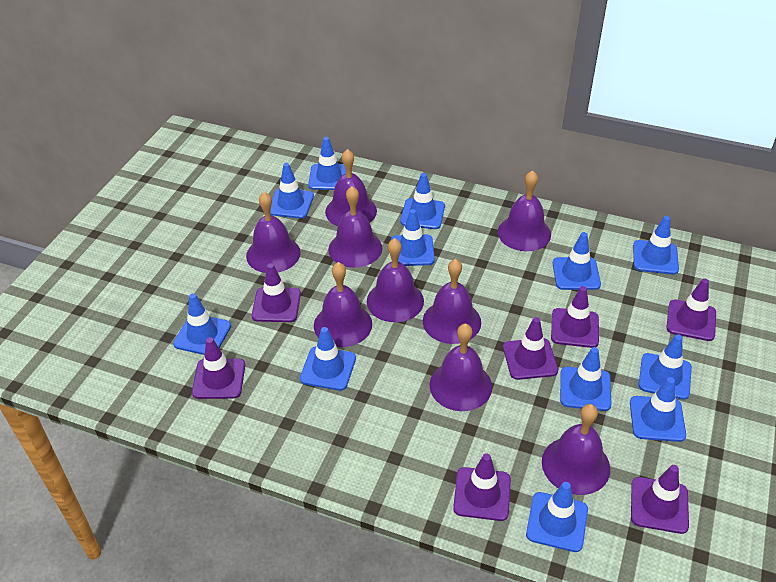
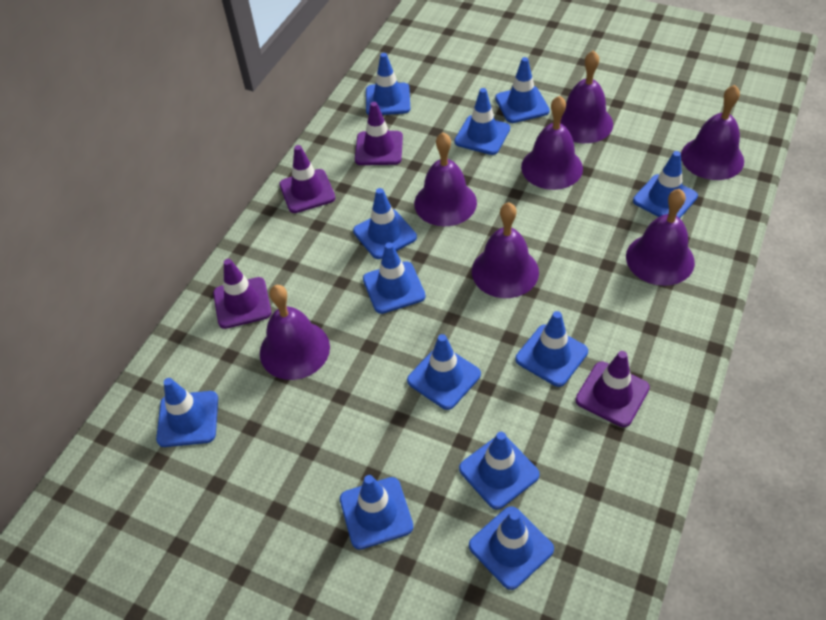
purple bell: [246,192,301,273] [314,262,372,347] [325,149,377,226] [328,186,382,268] [367,238,424,322] [423,259,481,344] [429,323,492,411] [498,170,551,251] [542,404,610,495] = 9 -> [260,285,330,380] [414,132,477,226] [472,202,539,298] [521,95,583,190] [560,50,613,143] [626,189,695,286] [681,85,744,180] = 7
purple traffic cone: [192,337,245,399] [252,263,301,322] [453,453,511,521] [503,317,558,380] [551,286,599,348] [631,465,689,534] [667,278,716,341] = 7 -> [213,259,271,329] [279,145,335,213] [355,102,403,165] [575,351,650,427] = 4

